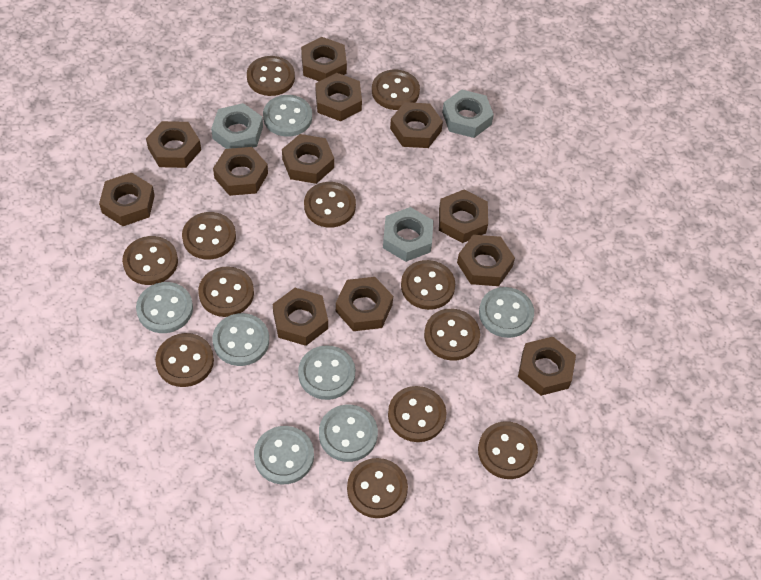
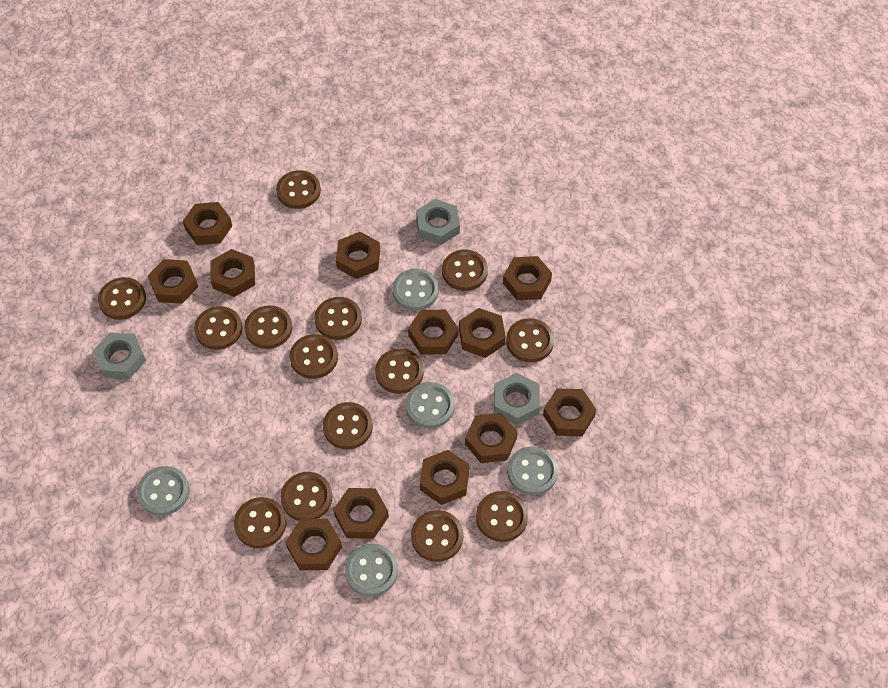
brown button: [122,236,178,285] [155,333,214,387] [182,212,236,260] [198,266,254,317] [247,56,295,96] [304,182,356,228] [347,458,408,518] [372,70,420,110] [388,386,446,442] [401,260,455,310] [424,309,480,361] [478,421,538,479] = 12 -> [98,277,146,320] [194,306,242,350] [234,497,287,548] [244,305,292,349] [276,170,321,209] [280,472,332,521] [290,334,338,379] [314,297,362,340] [323,402,373,450] [375,349,424,394] [411,510,463,562] [442,249,488,291] [476,491,528,542] [506,318,554,362] = 14
grey button: [136,282,193,333] [212,313,269,366] [254,426,314,484] [263,95,312,137] [298,345,355,400] [319,405,378,462] [479,287,534,338] = 7 -> [137,466,190,516] [345,544,398,597] [392,269,439,311] [405,382,455,429] [507,446,558,495] = 5

